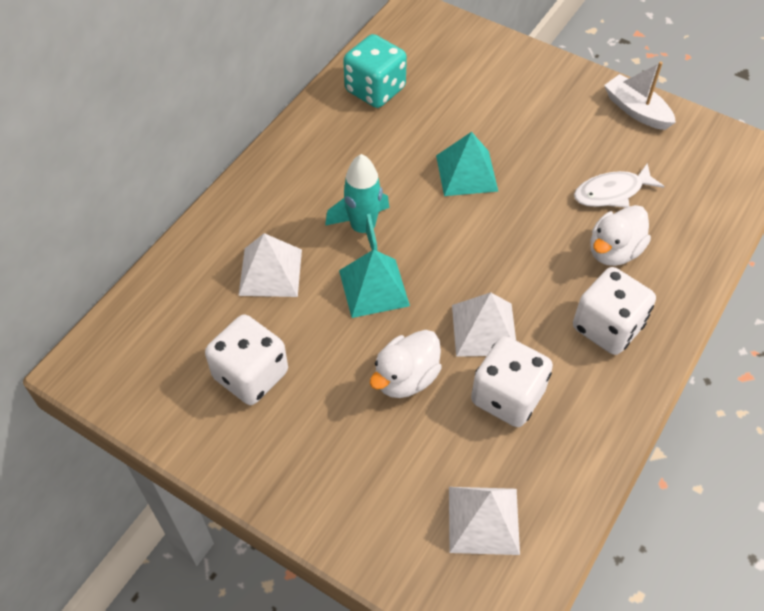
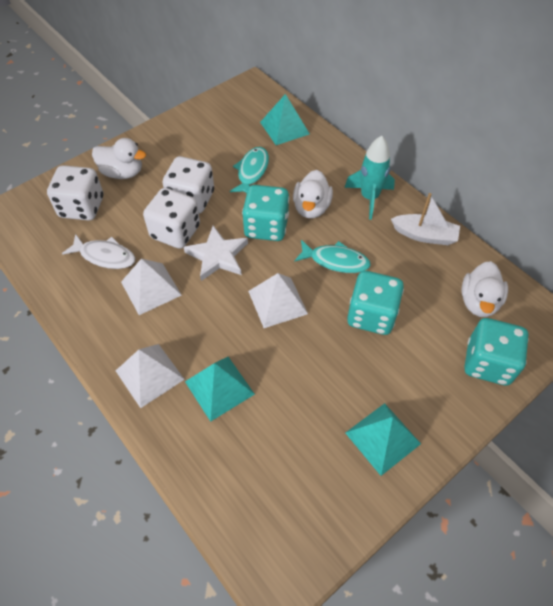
turquoise dice: [343,34,407,108] = 1 -> [242,185,289,241] [347,271,404,335] [465,318,528,385] = 3
turquoise fish: none = 0 -> [230,147,269,193] [294,240,371,273] = 2
turquoise pyramid: [339,249,410,318] [436,132,498,196] = 2 -> [185,357,255,422] [260,94,310,145] [345,403,421,476] = 3
white duck: [370,330,442,398] [590,205,651,266] = 2 -> [92,138,146,179] [293,170,333,218] [461,261,508,317] = 3
white star: none = 0 -> [184,226,248,281] = 1

